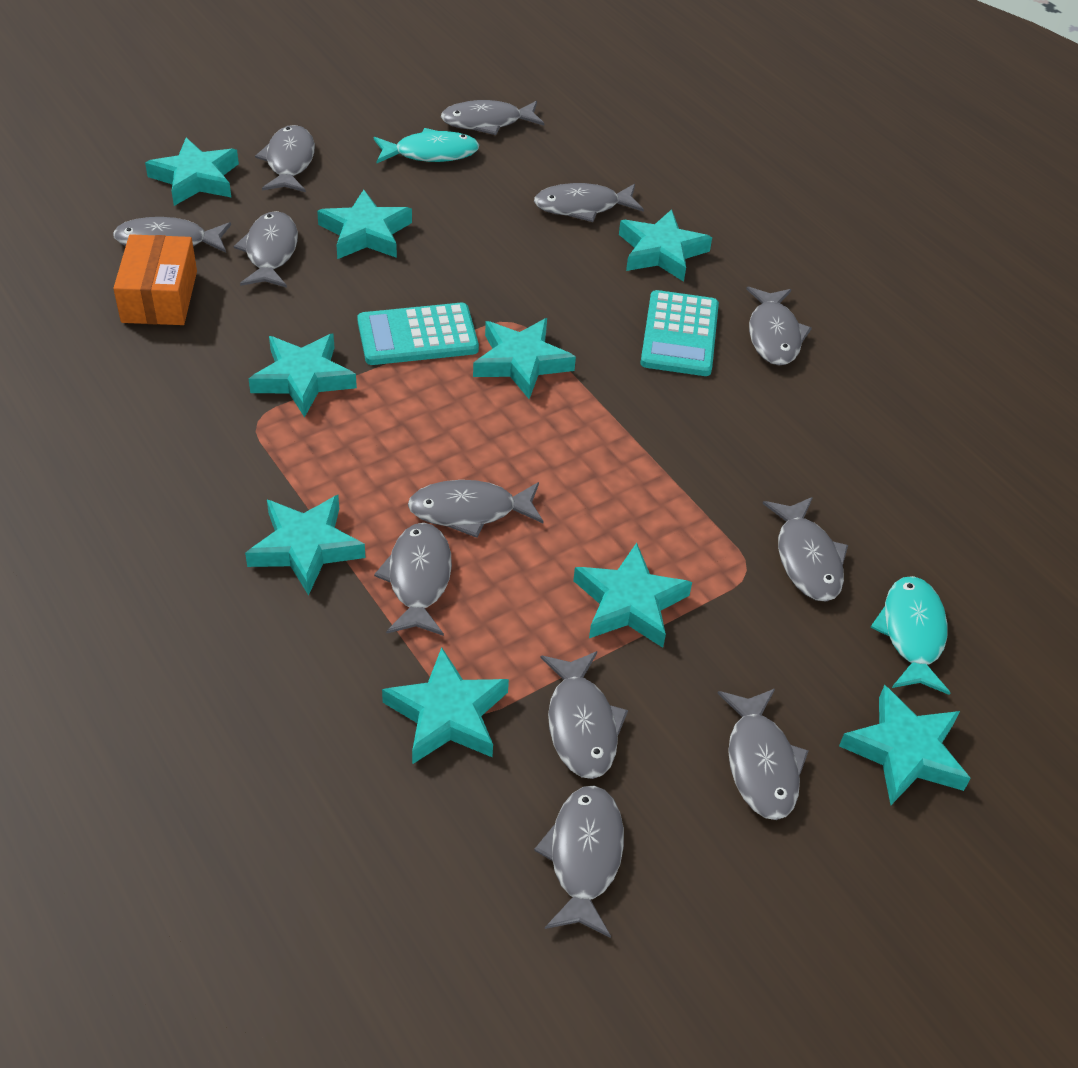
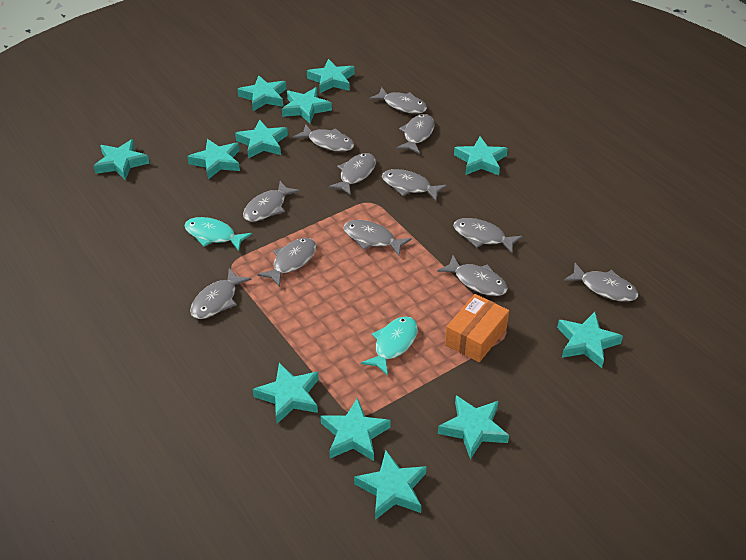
turquoise calculator: [357,303,479,365] [640,290,719,376] = 2 -> none = 0
turquoise star: [145,138,239,206] [245,495,366,596] [249,333,357,417] [317,190,412,259] [382,647,509,764] [473,318,576,399] [573,543,692,648] [619,209,712,282] [839,685,971,805] = 9 -> [94,139,149,180] [187,139,240,179] [235,120,288,159] [237,75,287,111] [253,363,319,424] [282,87,332,124] [307,59,355,93] [321,398,391,461] [354,450,427,520] [438,395,509,460] [454,136,508,175] [557,312,623,368] = 12

